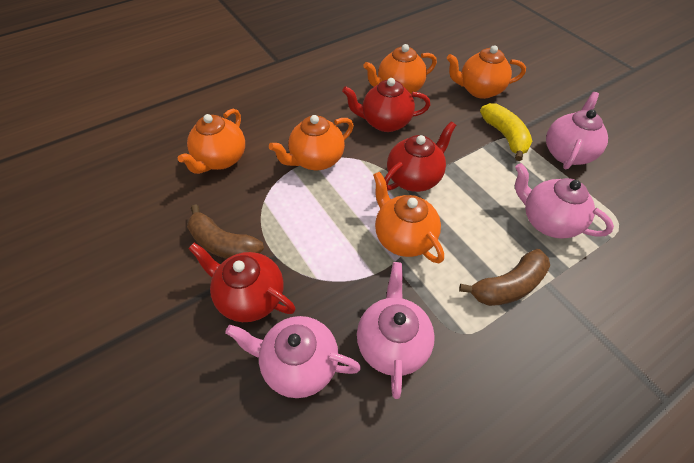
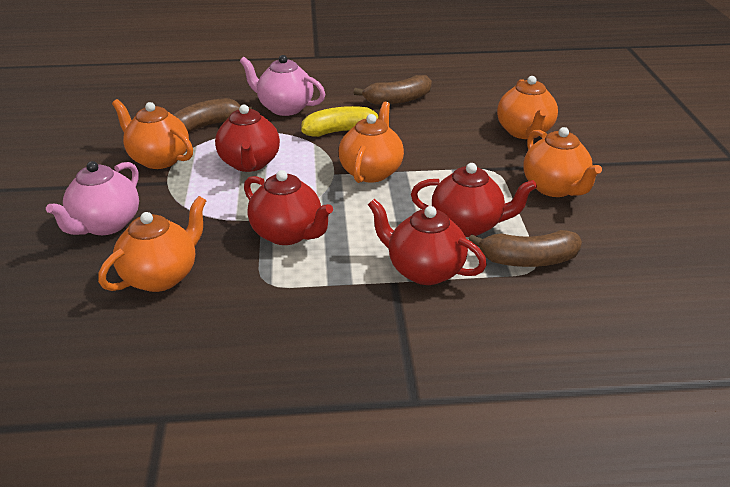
brown banana: [187,204,264,259] [459,249,550,306] = 2 -> [174,98,252,134] [354,75,432,105] [468,230,582,267] = 3
pink teapot: [225,316,361,398] [357,262,435,399] [515,163,614,239] [546,92,608,169] = 4 -> [46,161,139,235] [240,55,325,116] = 2
red teapot: [188,243,296,322] [342,78,430,132] [384,121,456,192] = 3 -> [215,105,280,172] [244,170,333,245] [368,199,487,285] [411,163,537,237] = 4

